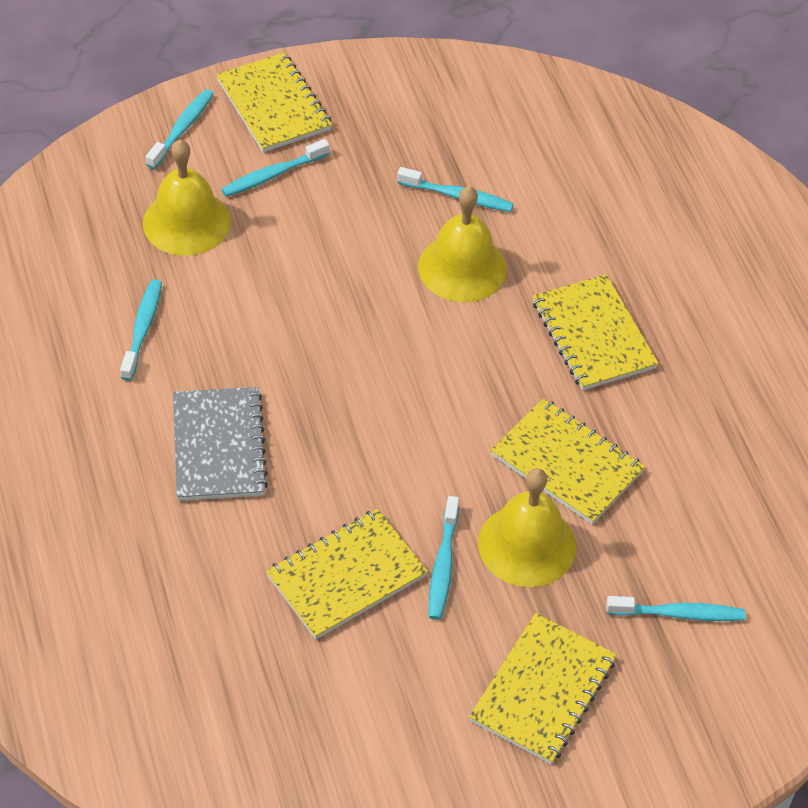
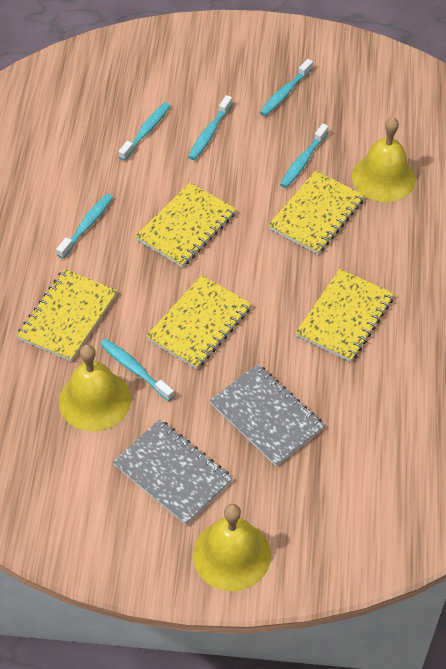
grey notebook: [173,387,268,501] = 1 -> [113,419,233,525] [210,364,325,466] = 2

